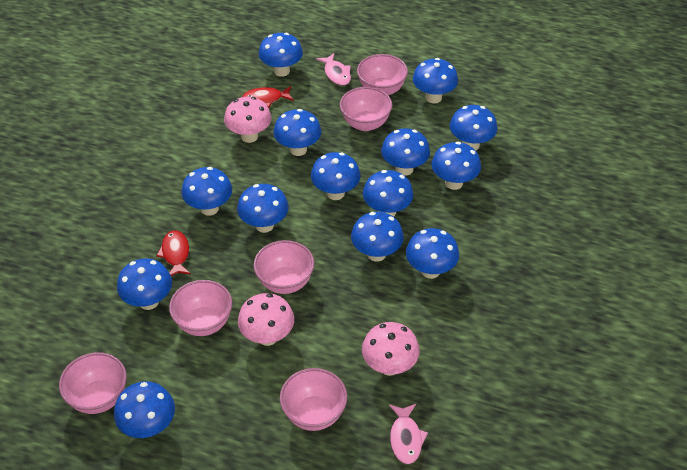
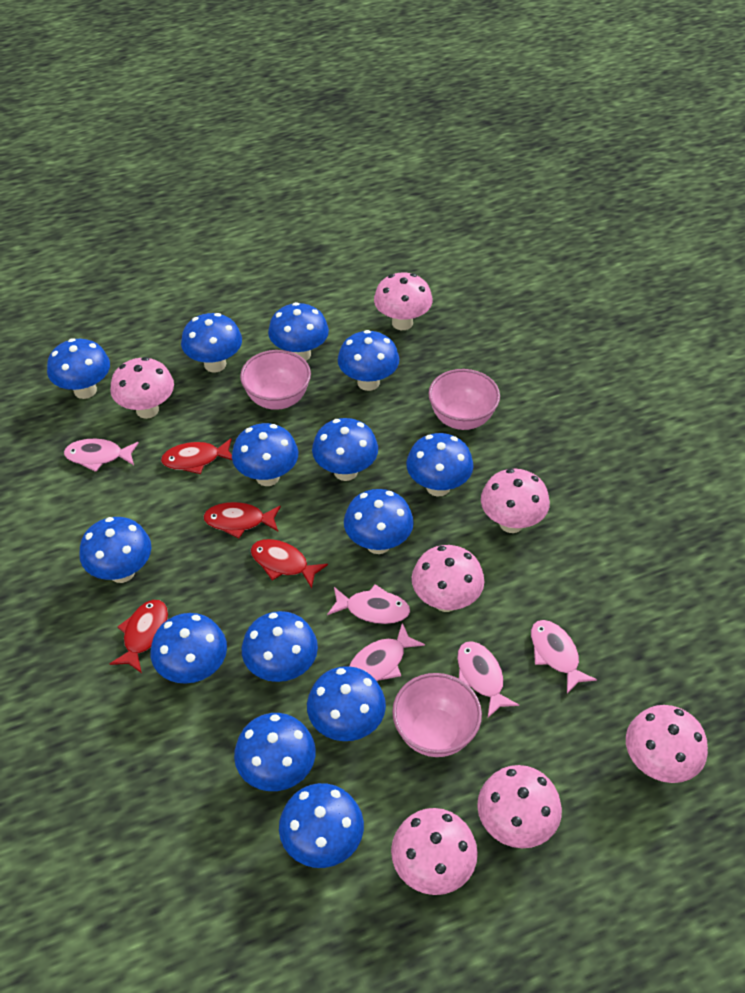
pink bowl: [59,352,127,414] [169,280,232,336] [254,240,314,294] [280,368,347,431] [340,87,392,131] [357,54,408,95] = 6 -> [240,350,311,410] [392,673,482,757] [428,369,500,430] = 3
pink fish: [316,53,351,86] [389,404,428,464] = 2 -> [64,439,139,472] [327,584,410,624] [349,623,425,681] [457,641,519,719] [531,620,597,694] = 5
pink mushroom: [224,97,271,143] [238,293,294,346] [362,322,420,376] = 3 -> [110,357,174,419] [374,273,433,330] [391,808,478,895] [412,545,484,612] [477,765,562,848] [481,469,550,533] [626,705,708,783] = 7
red fish: [156,230,191,276] [242,86,294,108] = 2 -> [110,600,168,673] [161,438,232,474] [203,502,281,539] [251,539,328,588] = 4

